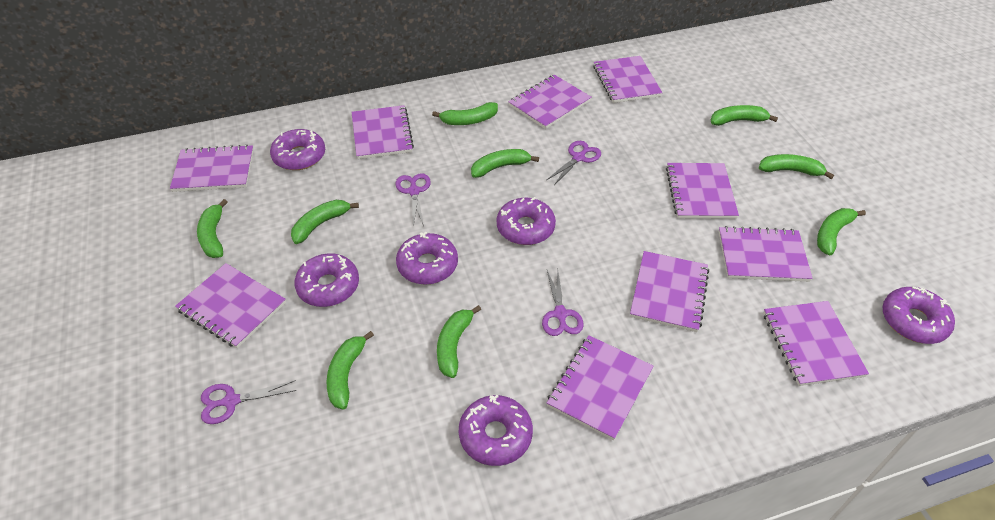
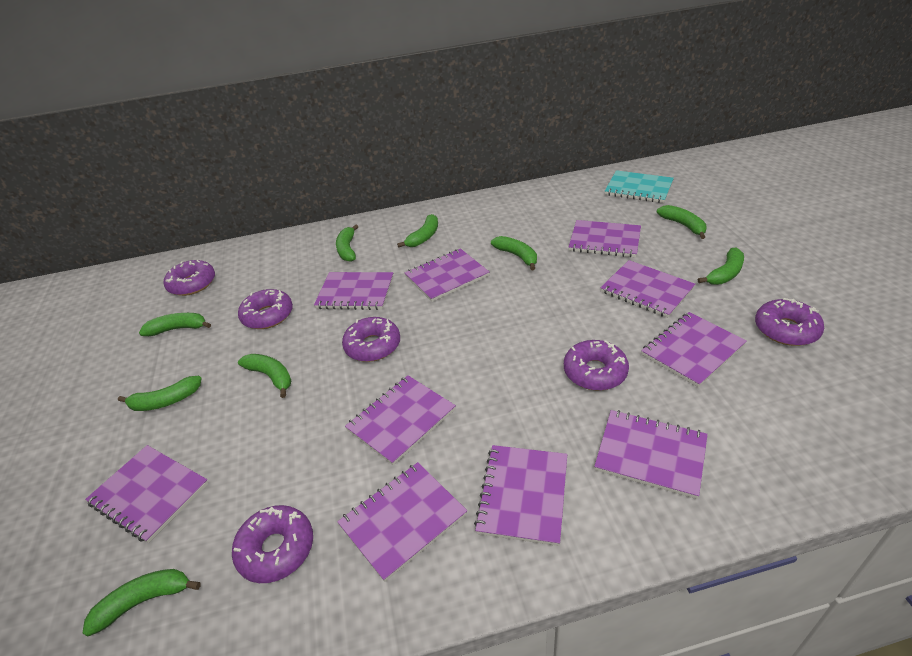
purple scissors: [201,380,297,424] [395,173,431,227] [542,270,584,336] [547,141,601,185] = 4 -> none = 0
turquoise notebook: none = 0 -> [605,170,674,203] = 1

